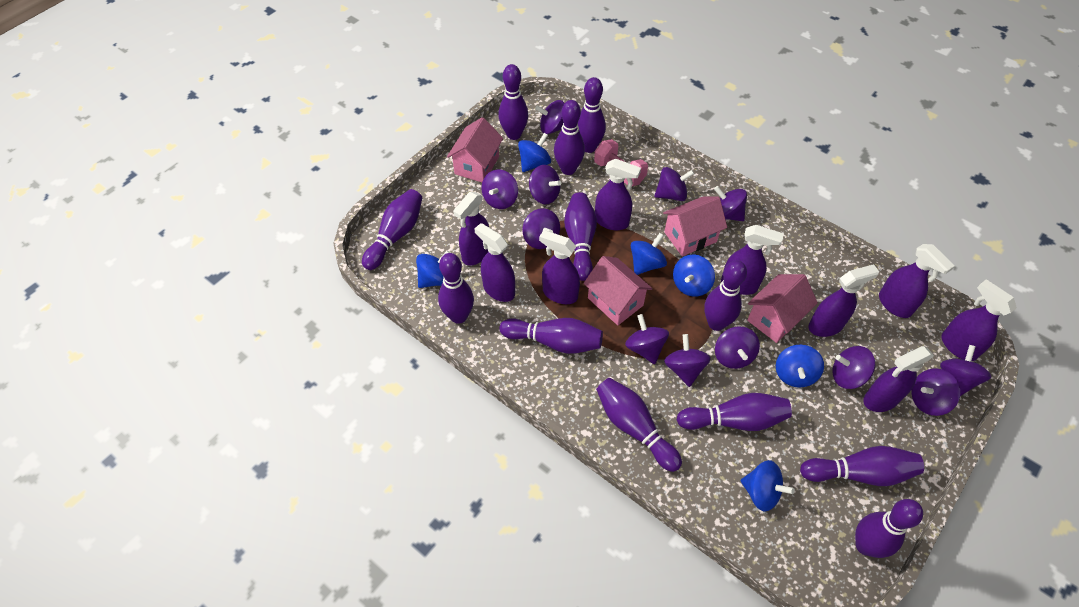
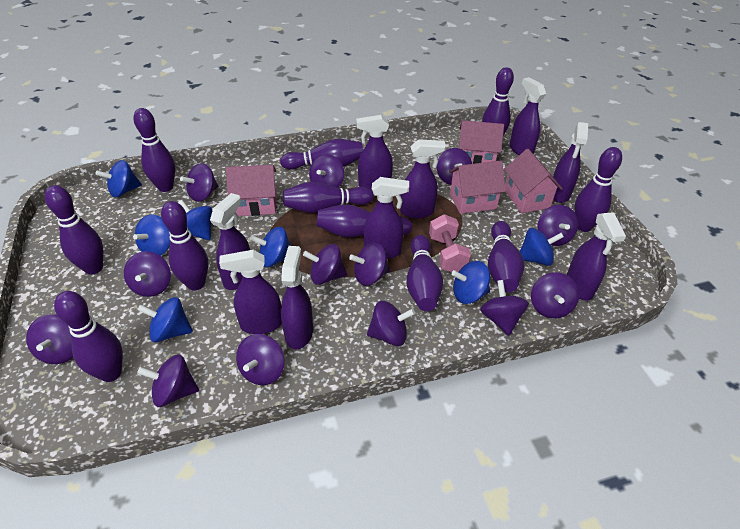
blue spinning top: [416,250,450,288] [518,133,551,172] [631,233,667,275] [673,254,715,297] [740,460,795,511] [776,345,824,388] = 6 -> [96,160,142,197] [133,215,170,256] [137,297,193,342] [178,200,212,240] [250,227,291,267] [451,261,490,304] [520,228,564,266] = 7
purple bowling pin: [362,189,422,270] [438,253,474,324] [498,64,528,140] [499,318,603,354] [554,100,585,175] [564,192,597,281] [578,77,606,153] [596,378,682,472] [677,393,792,431] [704,260,747,331] [800,446,924,486] [855,499,923,558] = 12 -> [45,185,103,275] [54,291,123,382] [134,108,175,192] [161,201,208,291] [280,139,363,169] [283,182,374,213] [316,204,412,237] [406,235,443,311] [482,67,514,136] [488,221,524,292] [575,147,622,232] = 11
purple spinning top: [481,170,518,209] [522,208,560,249] [529,165,561,205] [535,100,565,134] [625,314,669,364] [654,167,694,201] [664,334,711,387] [714,186,747,221] [715,327,760,369] [833,346,875,389] [911,369,960,416] [940,345,991,396] = 12 -> [26,314,73,364] [124,251,171,297] [137,354,199,407] [180,163,218,202] [236,334,285,385] [303,244,347,285] [309,155,344,188] [349,243,390,286] [367,301,415,346] [437,148,472,185] [480,280,529,336] [531,272,579,318] [538,205,578,246] = 13

